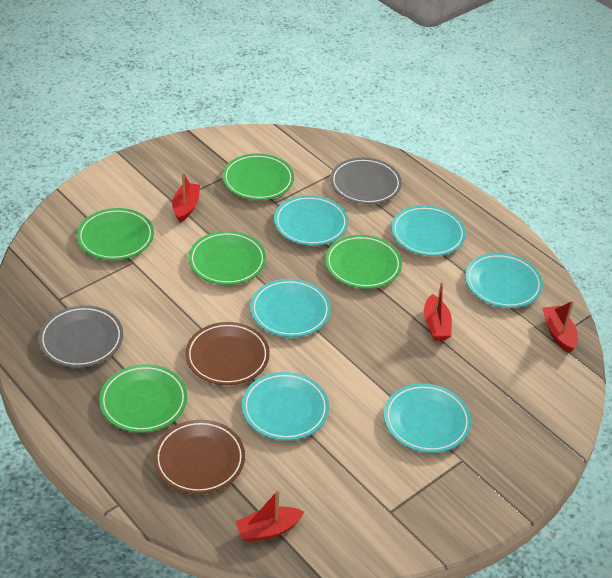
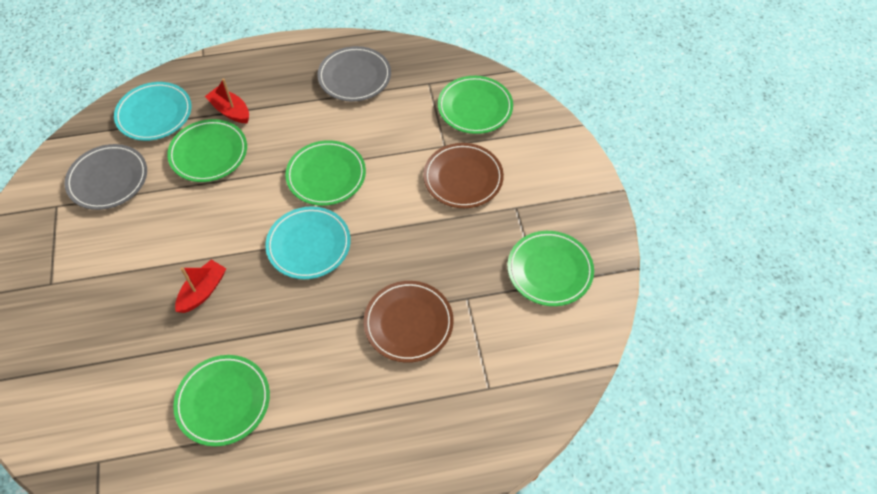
red boat: [172,173,200,223] [235,490,304,542] [424,282,452,341] [543,301,578,353] = 4 -> [175,259,226,313] [205,78,249,123] = 2
turquoise plate: [242,372,329,441] [250,279,331,337] [274,195,348,246] [384,383,471,453] [391,205,466,256] [465,253,543,308] = 6 -> [114,82,192,141] [265,206,351,279] = 2

